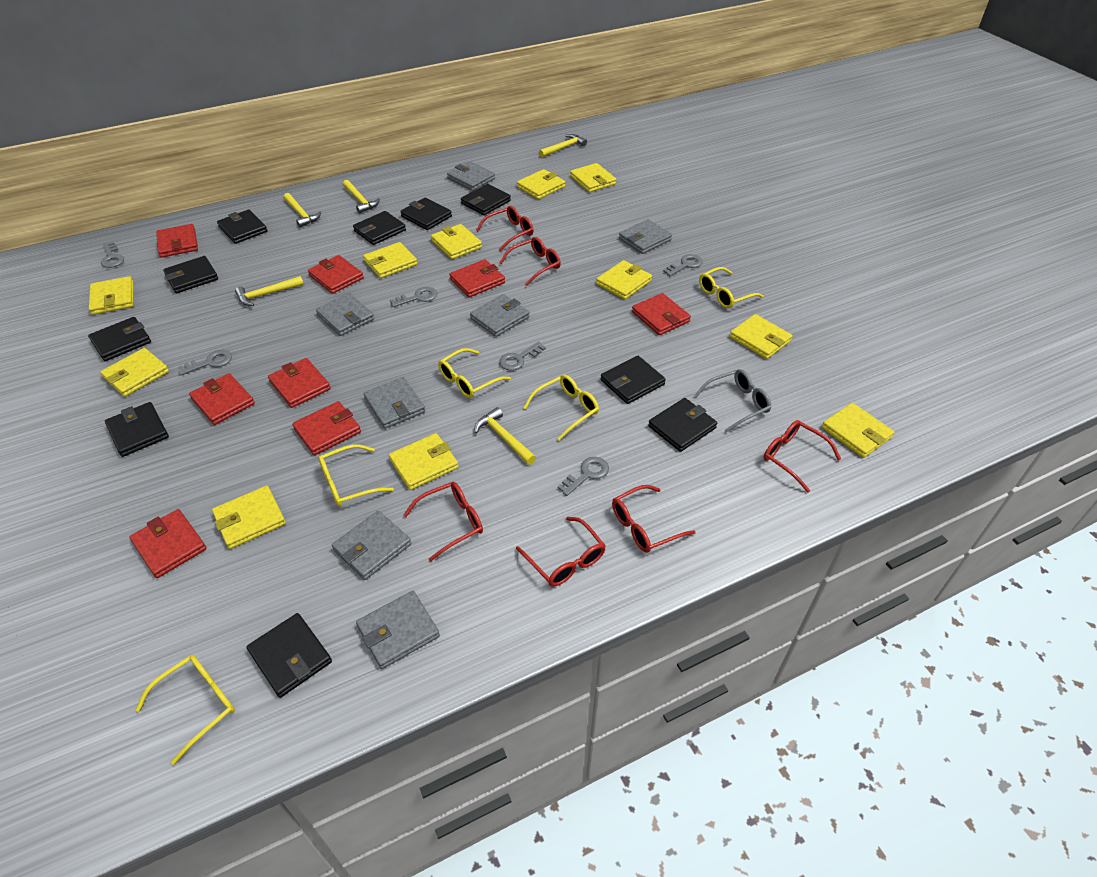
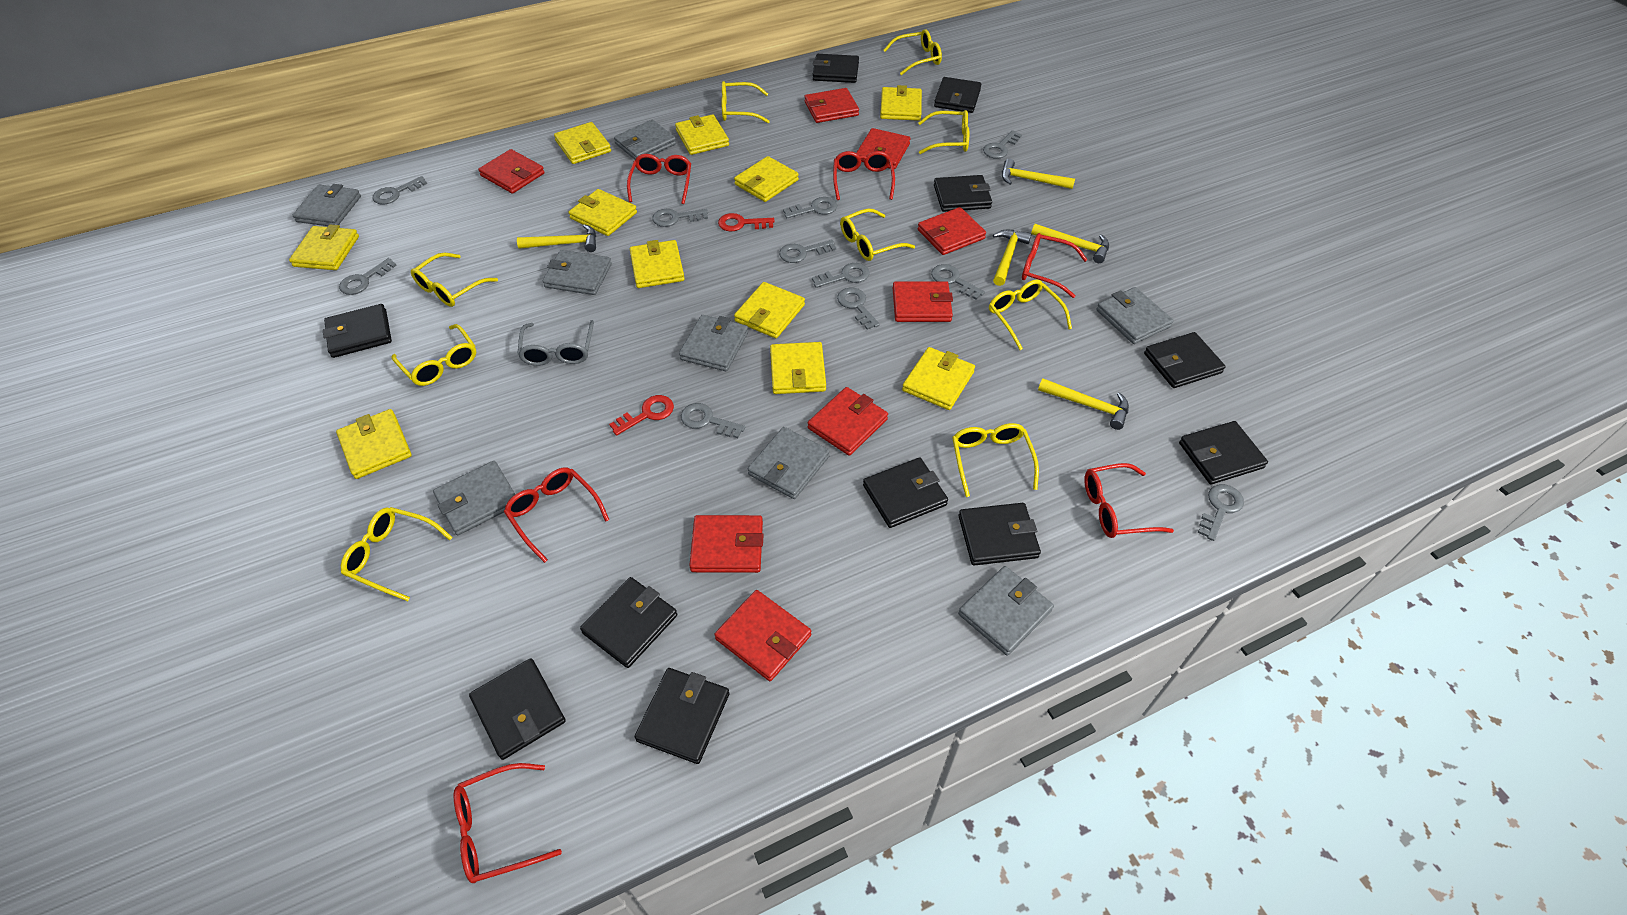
black wallet: [88,317,151,361] [105,402,169,457] [163,256,218,293] [217,210,267,244] [246,613,332,698] [353,211,406,245] [400,197,452,230] [461,184,511,215] [601,356,666,404] [648,398,717,452] = 10 -> [323,304,392,358] [469,658,566,760] [580,577,677,668] [635,668,729,764] [813,54,859,83] [863,457,948,528] [934,77,982,113] [934,175,992,212] [959,503,1041,566] [1144,332,1226,388] [1179,421,1268,484] = 11
grey key: [101,242,124,268] [178,350,232,376] [390,287,437,307] [499,342,546,371] [558,457,609,496] [663,254,703,276] = 6 -> [339,258,397,295] [373,176,427,205] [652,209,708,227] [681,403,745,438] [779,240,836,263] [783,197,837,218] [812,263,870,288] [837,288,880,330] [931,264,985,299] [983,130,1022,159] [1198,484,1244,541] = 11
grey wallet: [316,293,374,336] [332,511,411,580] [356,591,440,669] [364,377,425,429] [447,161,495,191] [470,294,529,337] [619,219,672,254] = 7 -> [293,184,361,226] [433,461,515,535] [543,250,612,295] [614,120,676,160] [679,315,748,371] [748,427,830,499] [958,566,1054,656] [1096,287,1174,344] = 8
red key: none = 0 -> [609,395,674,436] [718,213,775,231] = 2
yellow glasses: [135,655,235,765] [318,444,394,507] [438,348,511,398] [523,375,599,441] [699,267,763,309] = 5 -> [341,507,453,601] [392,324,476,386] [411,253,498,307] [721,81,770,123] [840,208,915,261] [883,29,942,75] [918,110,969,154] [952,423,1039,497] [989,280,1072,350] = 9

